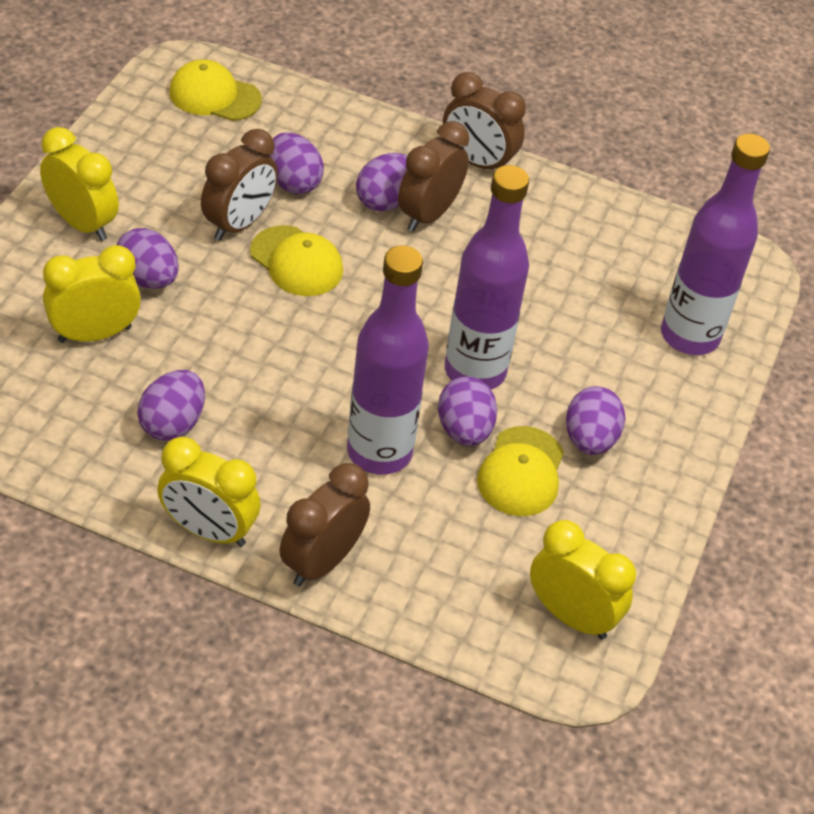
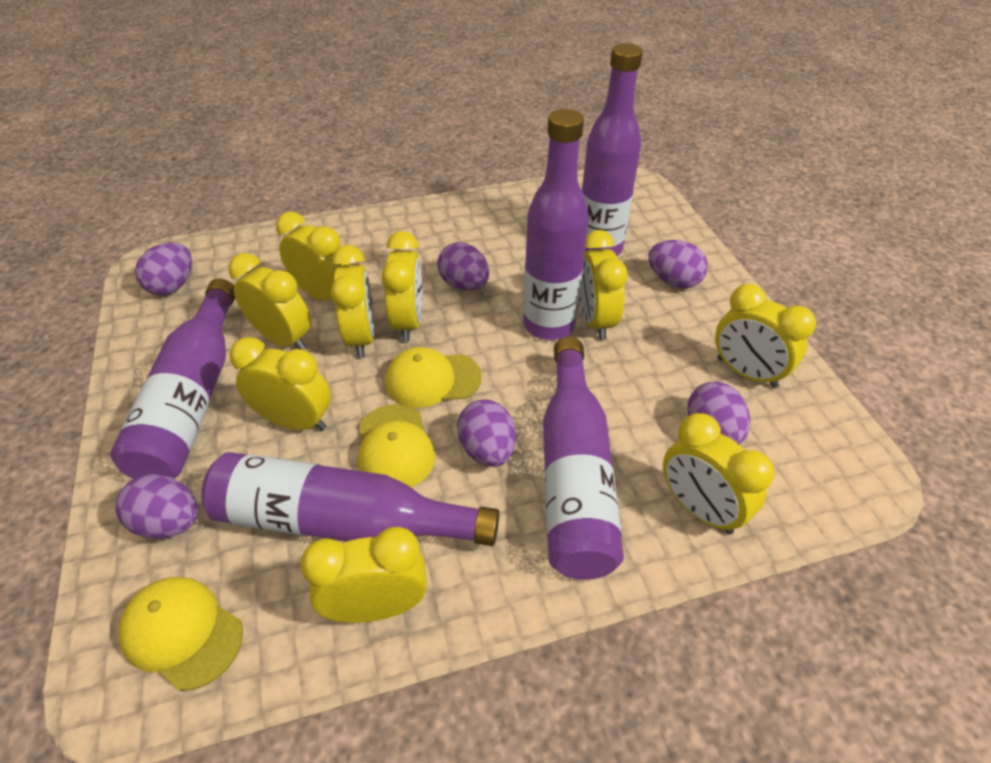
brown clock: [201,129,278,241] [279,463,370,586] [398,121,469,232] [443,72,526,169] = 4 -> none = 0
purple bottle: [347,245,429,475] [445,165,529,389] [661,134,770,355] = 3 -> [110,279,235,479] [201,452,499,546] [523,109,589,340] [543,337,624,579] [581,43,643,256] = 5
yellow clock: [40,127,119,241] [43,245,141,343] [157,437,261,547] [530,520,636,639] = 4 -> [229,253,311,350] [229,337,331,431] [276,212,349,301] [300,527,427,623] [331,245,374,358] [381,231,423,342] [579,230,628,340] [663,413,774,534] [715,284,816,388] = 9

